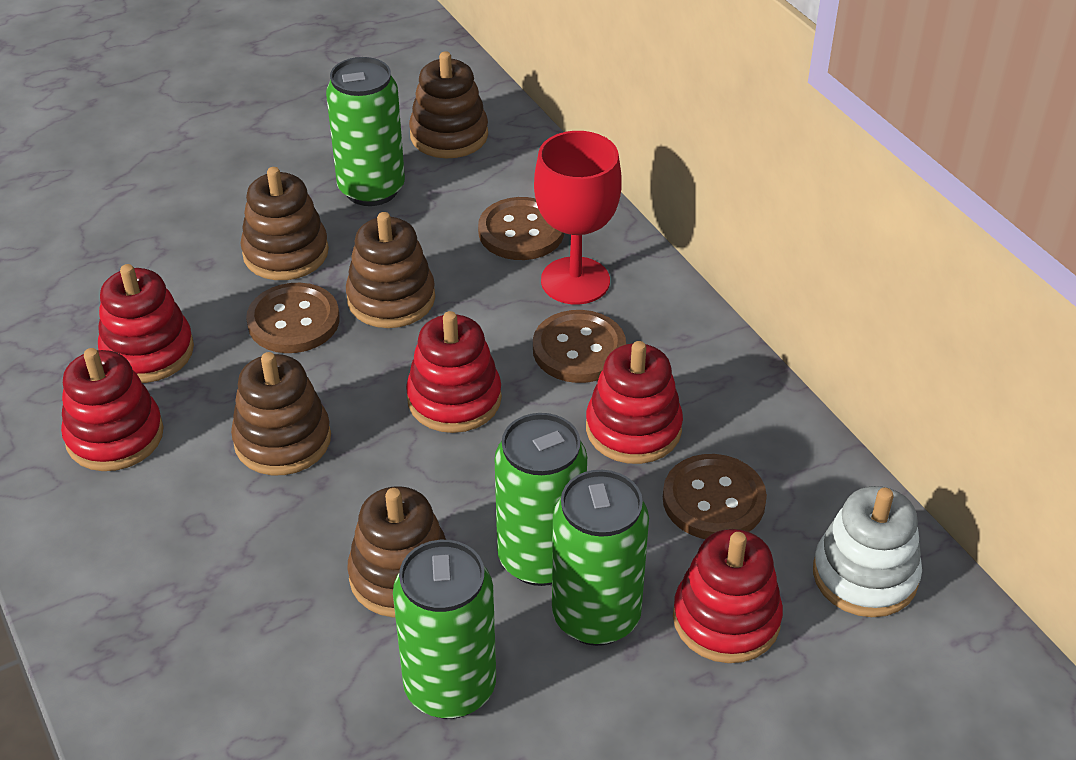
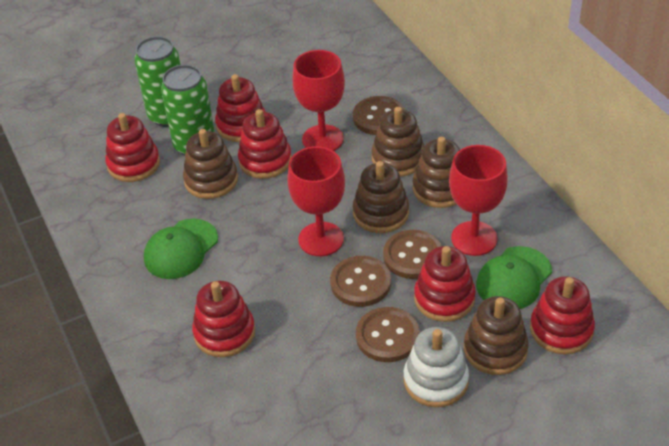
green can: [326,57,405,206] [393,540,496,719] [495,413,587,586] [552,470,649,646] = 4 -> [134,36,181,127] [161,65,215,156] = 2
green cap: none = 0 -> [144,219,218,279] [476,246,552,309] = 2
red goblet: [534,131,622,305] = 1 -> [287,146,345,256] [292,50,345,151] [449,145,508,256] = 3
red stacking toy: [61,348,164,471] [98,264,194,383] [406,311,502,433] [586,341,683,464] [673,529,783,663] = 5 -> [105,113,160,182] [192,281,255,357] [215,74,266,142] [238,109,292,179] [414,246,476,322] [530,276,595,354] = 6

